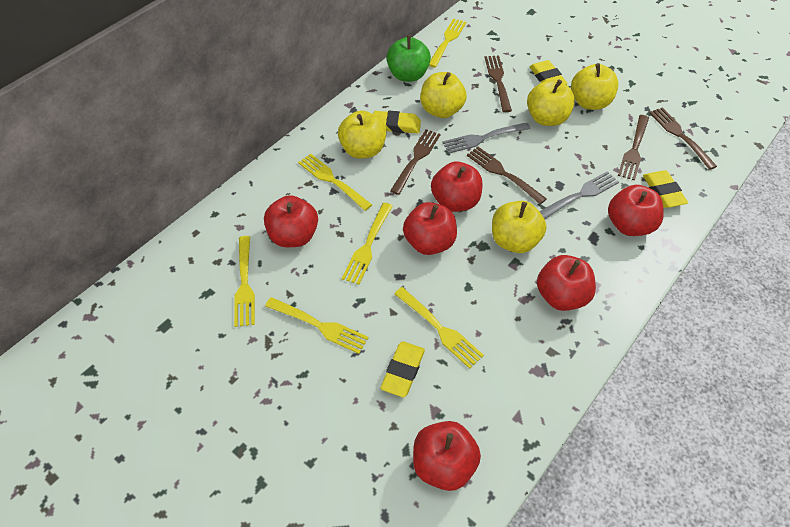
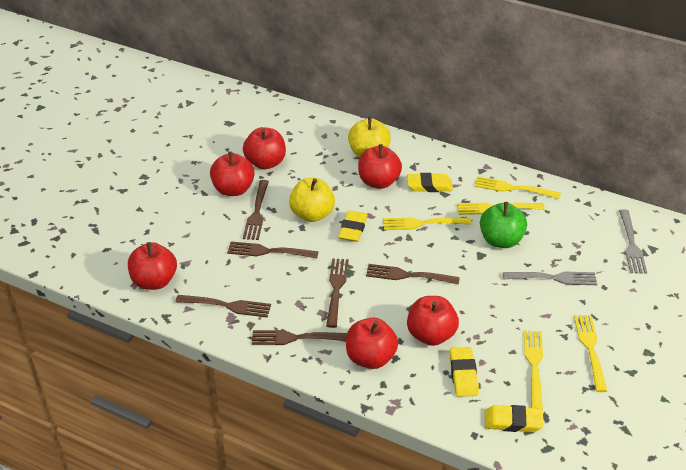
brown fork: [390,129,440,195] [467,147,547,204] [484,55,512,112] [618,115,649,181] [649,107,717,170] = 5 -> [175,295,271,318] [227,241,318,258] [243,180,269,240] [252,330,347,345] [326,258,349,328] [366,264,460,285] = 6
yellow apple: [338,111,387,159] [420,72,467,118] [492,201,546,253] [527,79,575,126] [571,63,619,110] = 5 -> [289,178,335,222] [348,116,391,158] = 2
yellow fork: [234,236,255,327] [265,297,369,354] [298,154,372,211] [341,203,393,285] [394,287,484,369] [429,18,466,68] = 6 -> [383,218,472,230] [457,203,545,215] [475,176,561,199] [524,330,543,409] [574,315,607,392] = 5

